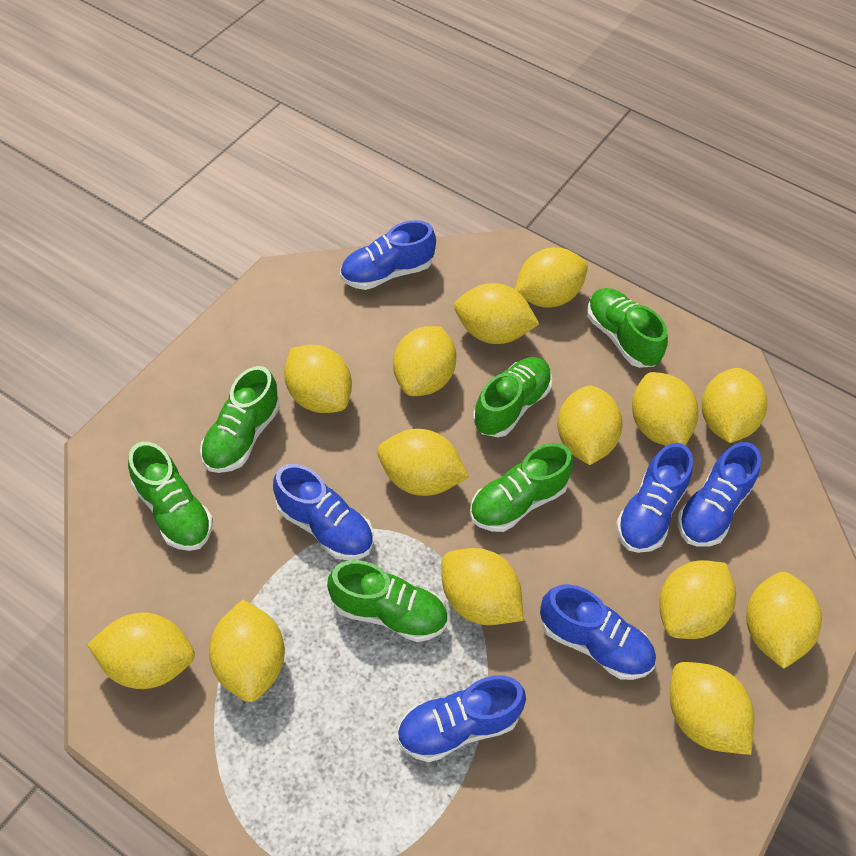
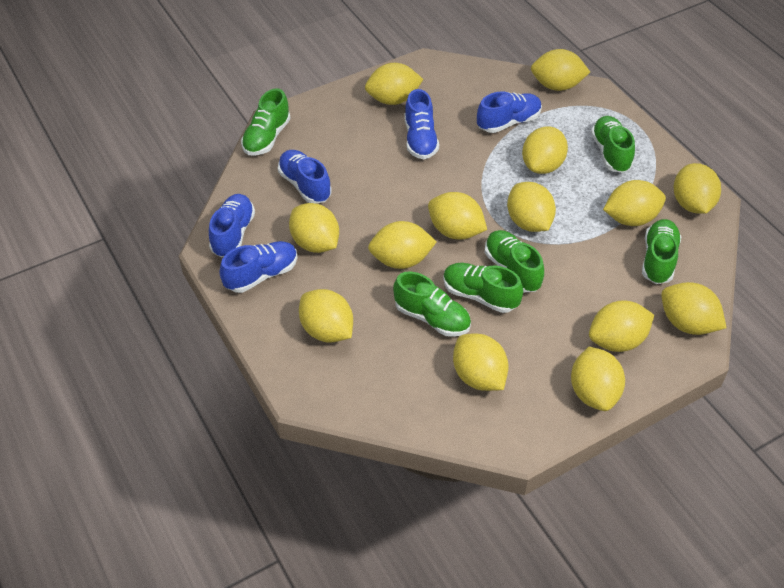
blue shoe: [273,464,373,560] [340,220,436,290] [397,675,526,762] [540,584,656,680] [616,443,693,553] [678,442,761,547] = 6 -> [209,194,255,258] [219,241,298,293] [278,150,332,203] [404,89,439,160] [477,91,542,133] = 5

